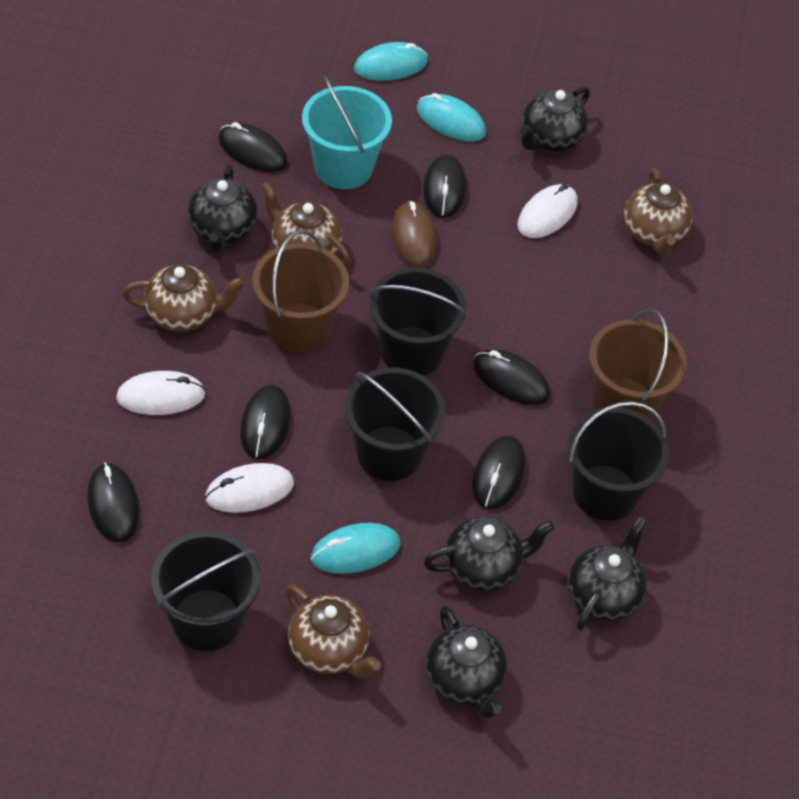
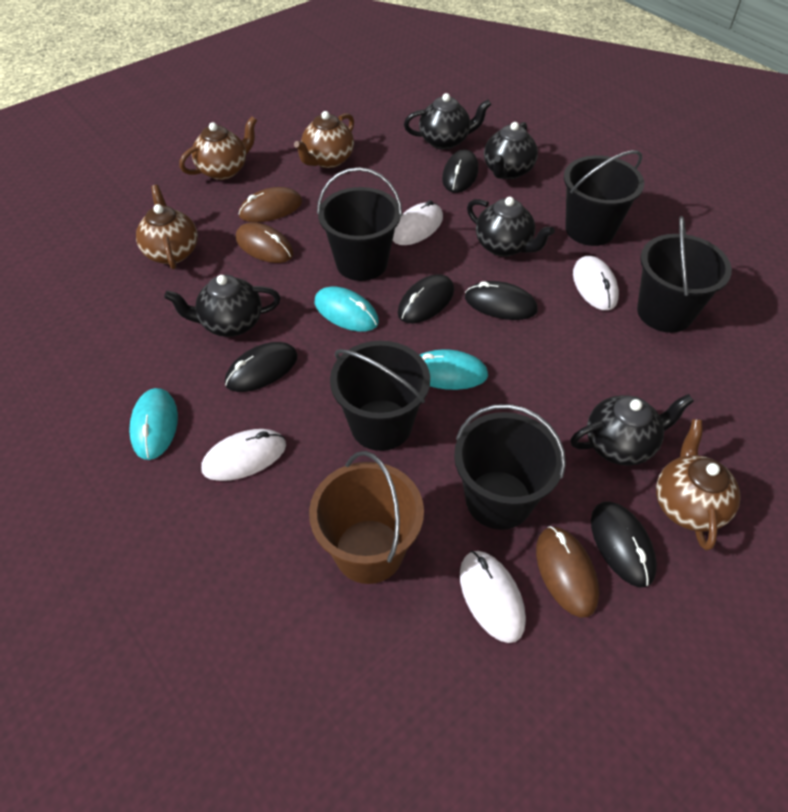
black bucket: [151,531,260,651] [344,367,446,481] [369,267,467,376] [568,401,669,521] = 4 -> [317,167,402,281] [330,341,430,451] [454,404,566,530] [564,150,644,246] [637,216,732,333] = 5
black mouse: [87,463,140,542] [219,122,287,172] [240,385,291,459] [423,154,466,218] [472,435,526,509] [473,349,550,405] = 6 -> [225,342,298,392] [398,274,454,323] [442,149,478,193] [465,281,538,320] [591,501,657,587] = 5
brown bucket: [253,230,349,353] [589,309,687,420] = 2 -> [309,451,424,584] = 1
brown mouse: [392,201,437,267] = 1 -> [236,222,293,263] [239,187,302,222] [536,526,599,617] = 3
turquoise bucket: [302,76,392,189] = 1 -> none = 0
white mouse: [116,371,206,415] [205,463,294,513] [517,184,578,238] = 3 -> [201,429,286,481] [392,200,443,245] [460,551,526,643] [573,256,619,310] = 4

